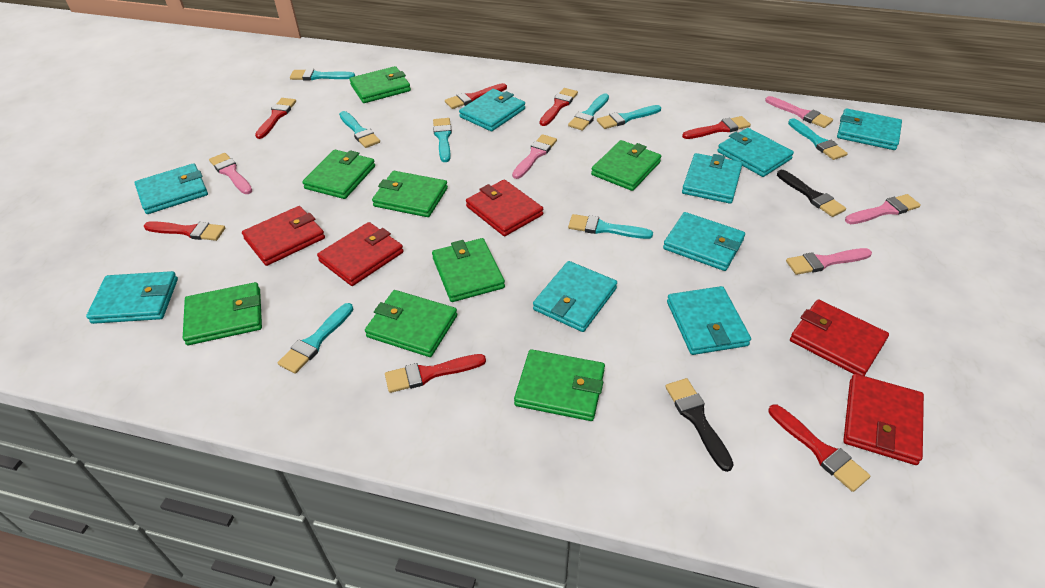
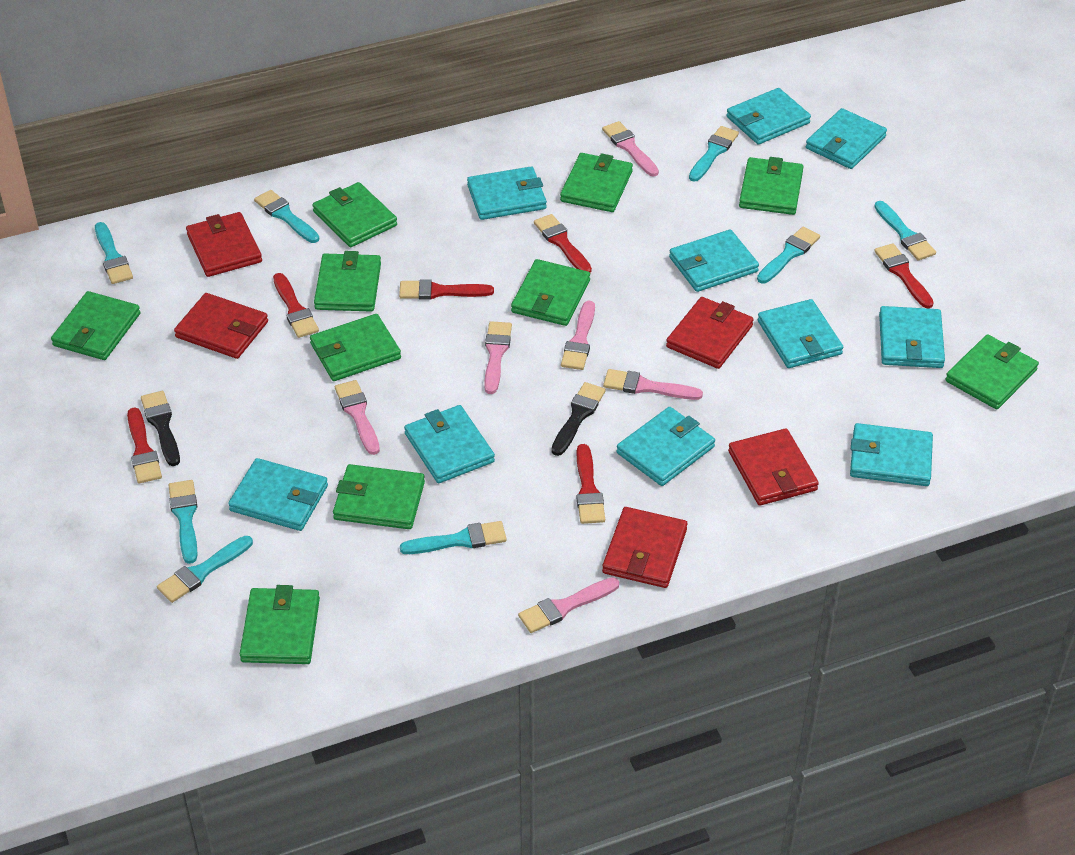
green wallet: [183,282,262,345] [302,150,375,199] [349,66,411,103] [365,290,457,357] [372,171,448,217] [432,238,505,302] [514,349,605,421] [591,140,661,191] = 8 -> [51,291,140,360] [240,585,320,664] [310,314,401,381] [312,182,397,247] [314,251,381,312] [333,464,425,529] [511,259,590,326] [560,153,633,212] [739,157,804,215] [945,334,1039,409] = 10
pink brush: [209,153,252,194] [512,134,557,179] [765,96,833,128] [786,248,872,275] [845,194,921,224] = 5 -> [335,380,380,455] [484,321,512,394] [518,577,619,633] [561,301,595,370] [602,121,659,176] [603,369,703,400] = 6
red brush: [144,221,225,241] [255,98,296,139] [385,354,486,393] [445,83,507,109] [540,88,578,126] [682,116,751,139] [768,404,870,492] = 7 -> [127,407,162,483] [273,273,319,338] [399,279,494,300] [534,214,592,273] [577,444,605,524] [874,243,934,309] = 6
turquoise wallet: [86,271,178,324] [134,163,208,214] [459,89,525,131] [533,261,617,332] [663,212,745,271] [667,286,751,355] [682,153,742,204] [717,128,794,177] [837,108,902,150] = 9 -> [228,458,328,531] [404,405,495,483] [467,167,547,220] [617,407,715,486] [669,229,759,292] [726,88,811,145] [758,299,843,368] [806,108,887,169] [850,423,933,486] [879,306,945,368] = 10

